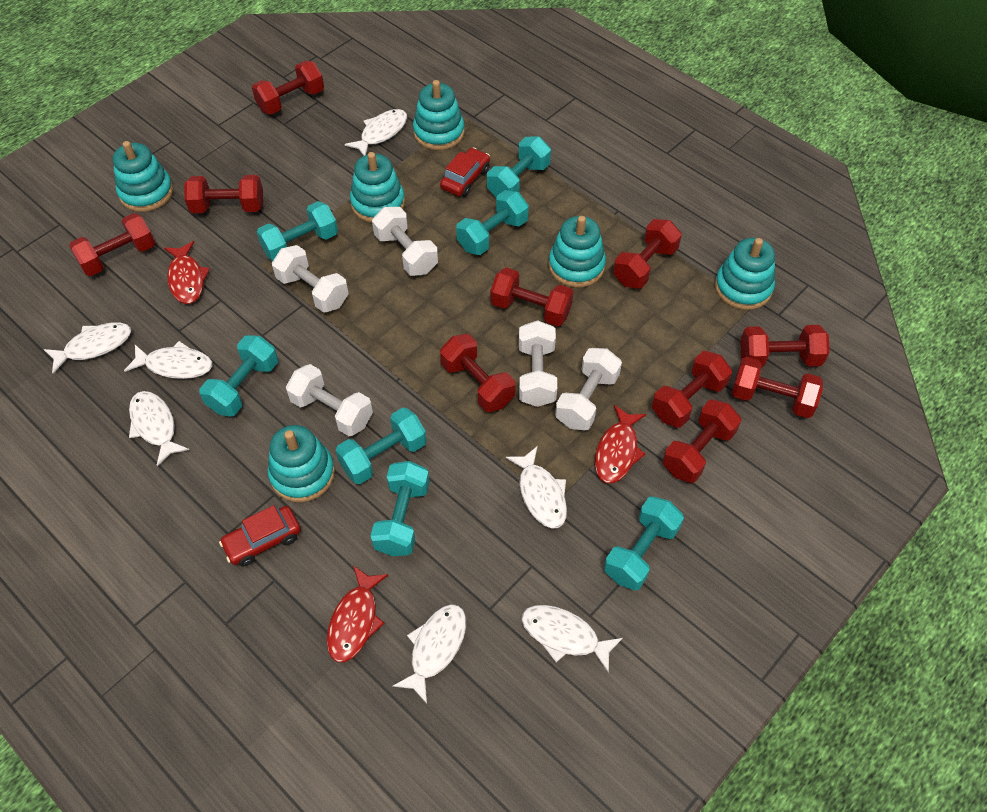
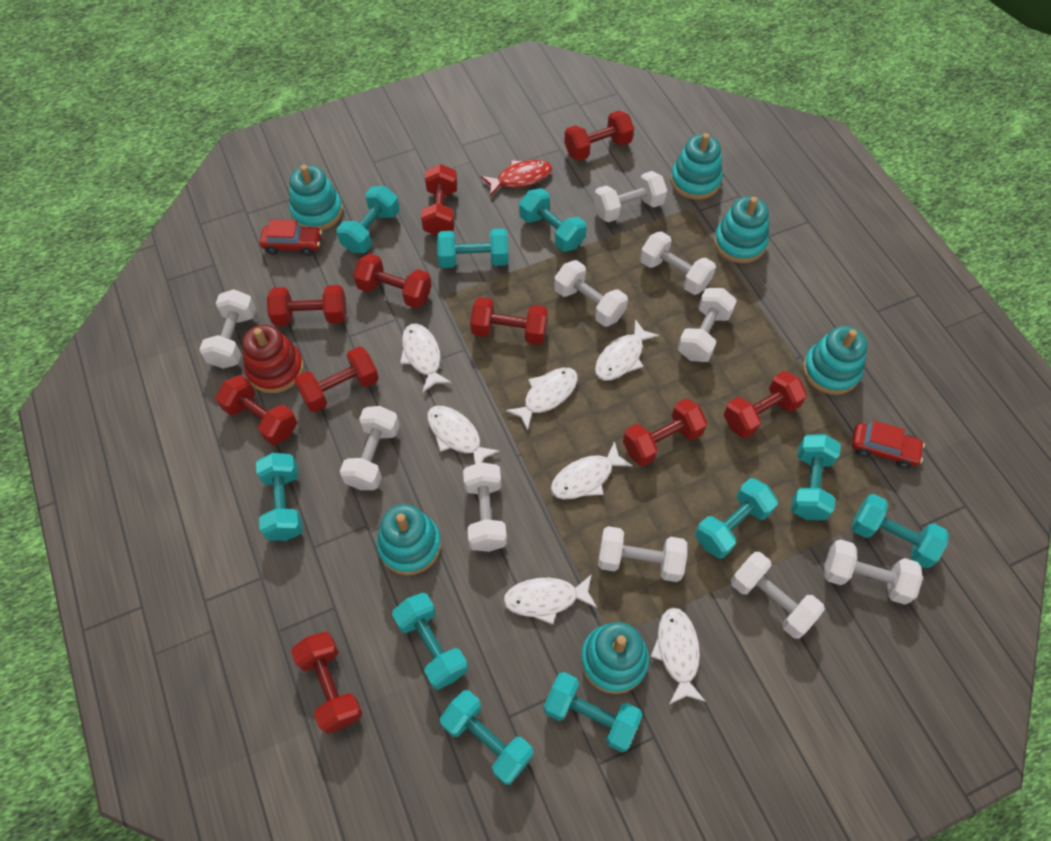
red fish: [164,241,210,304] [327,566,389,662] [595,405,646,483] = 3 -> [481,160,552,196] = 1
red stacking toy: none = 0 -> [242,325,304,393] = 1
turquoise dumbbell: [199,335,278,417] [257,201,338,261] [335,408,427,484] [370,461,430,556] [456,190,529,255] [487,136,551,198] [604,496,684,591] = 7 -> [256,453,303,541] [336,186,400,253] [392,592,468,690] [437,228,509,268] [440,690,534,785] [519,188,587,252] [544,672,643,753] [695,478,778,559] [791,434,841,520] [852,494,949,568] = 10
white dumbbell: [272,245,349,313] [286,364,373,436] [372,207,438,276] [519,320,557,407] [555,348,622,430] = 5 -> [199,289,256,368] [340,406,400,490] [463,462,507,552] [554,260,628,327] [594,171,667,222] [598,526,687,582] [640,231,716,295] [677,288,737,362] [731,552,825,639] [824,539,923,605] = 10

